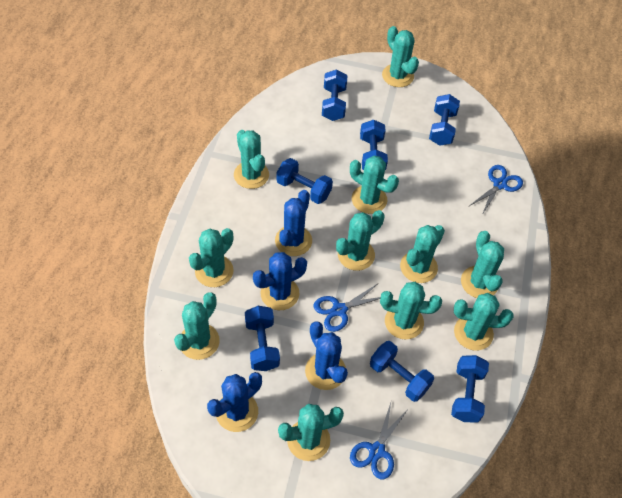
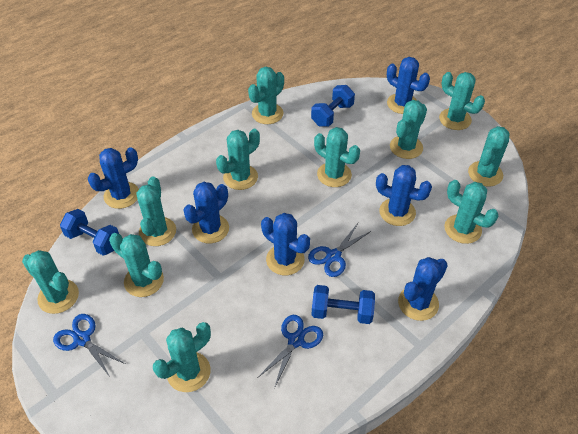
blue cactus: [207,372,262,432] [253,252,307,310] [275,190,312,256] [305,321,348,390] = 4 -> [88,147,139,209] [183,182,229,243] [261,213,310,275] [376,165,432,226] [387,57,430,114] [398,257,448,321] = 6
blue dumbbell: [245,306,280,371] [277,158,333,204] [322,69,347,121] [360,120,388,170] [370,341,434,402] [429,94,460,146] [451,355,489,422] = 7 -> [60,209,119,256] [311,85,355,127] [312,285,375,324] = 3

